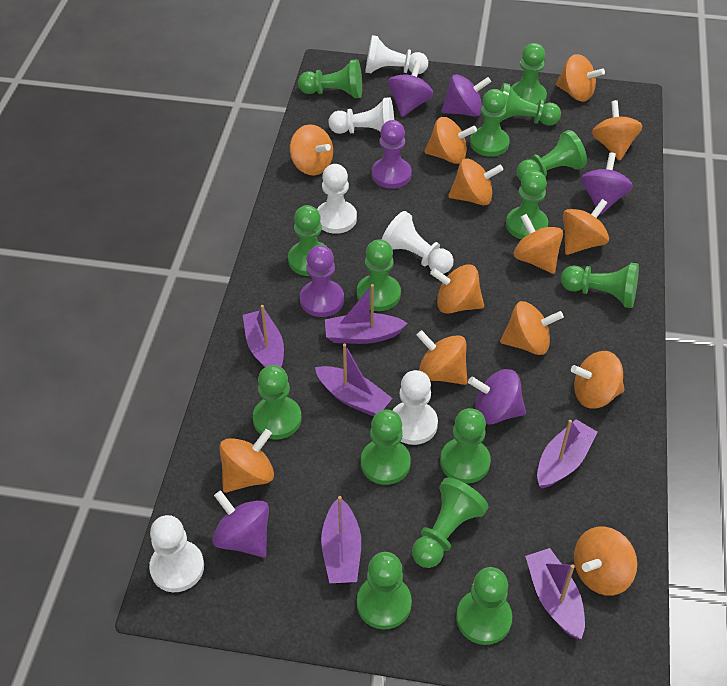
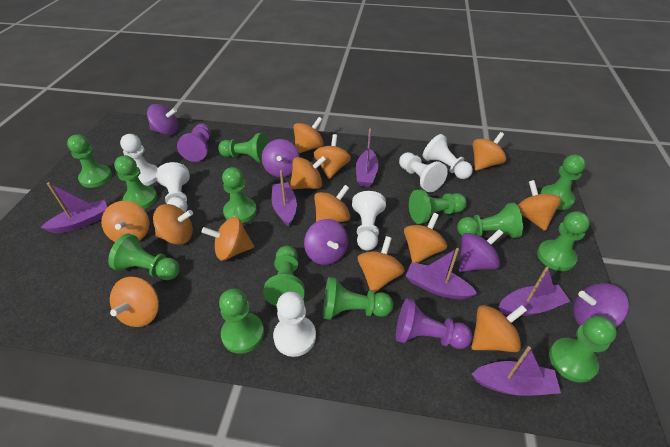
green pawn: [253,365,301,439] [288,205,327,276] [298,59,362,98] [357,239,401,311] [357,552,412,629] [361,410,411,485] [412,477,488,568] [440,408,491,484] [456,567,512,645] [470,89,510,157] [500,83,561,125] [506,170,548,239] [511,43,547,105] [517,130,587,180] [561,263,639,308] = 15 -> [67,134,112,188] [108,233,180,280] [114,155,157,209] [218,133,268,163] [219,289,264,354] [222,167,257,223] [263,246,305,306] [323,277,393,319] [409,190,467,224] [457,203,523,238] [537,211,590,271] [540,155,586,210] [549,316,617,383] = 13

